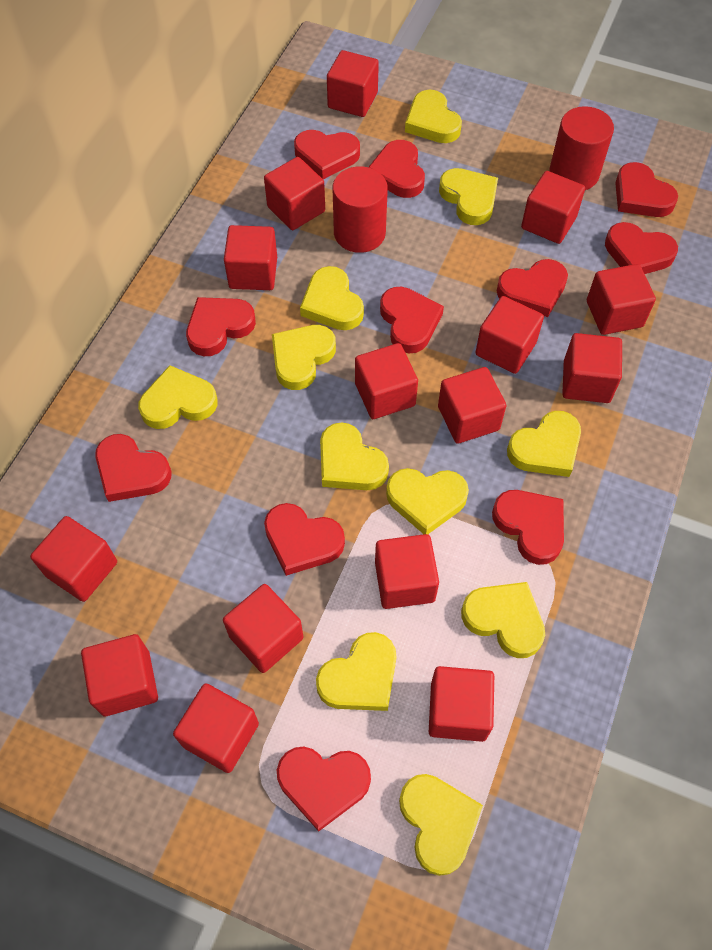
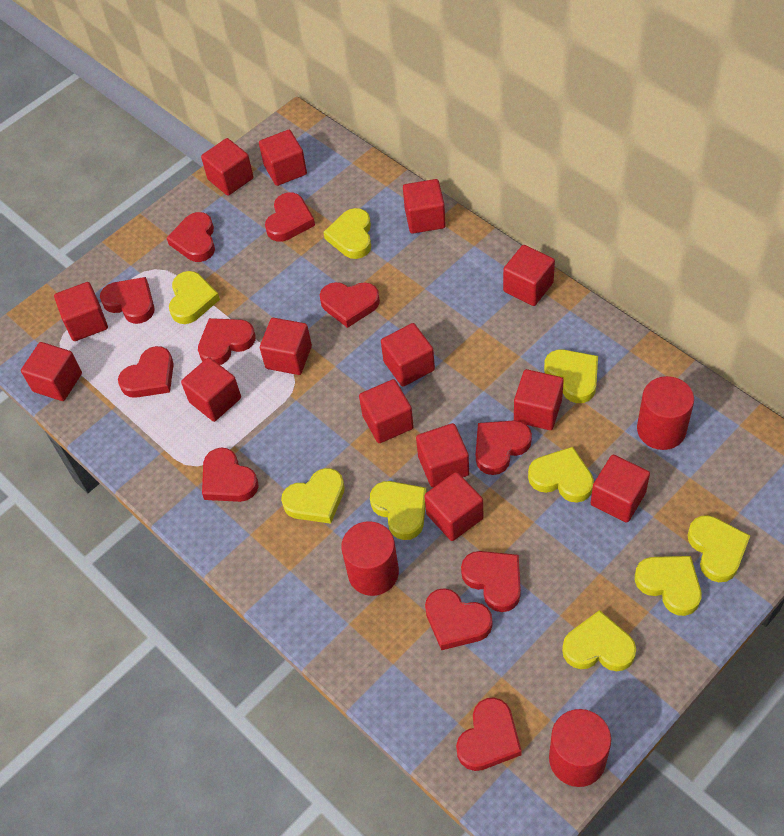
red cube: [30,516,117,602] [81,634,158,716] [173,683,259,773] [223,584,303,673] [224,225,277,290] [264,157,325,230] [327,50,379,117] [355,343,418,419] [375,534,439,609] [429,666,494,742] [438,367,506,444] [475,296,544,374] [521,171,585,244] [562,333,622,403] [587,264,656,335] = 15 -> [21,342,82,401] [54,282,108,341] [181,357,241,422] [201,138,254,196] [259,130,307,186] [260,318,312,375] [359,379,414,443] [381,323,435,387] [403,179,446,234] [416,423,469,487] [424,472,484,541] [503,245,555,306] [514,369,564,430] [591,455,650,523] = 14
red cylinder: [333,166,388,253] [549,106,614,190] = 2 -> [341,521,399,596] [549,709,611,787] [637,376,694,450] = 3
yellow heart: [138,365,218,429] [272,325,336,390] [300,266,364,330] [316,632,397,711] [320,422,389,490] [386,468,469,534] [399,774,483,876] [405,90,462,143] [439,168,498,225] [461,582,545,658] [507,411,581,477] = 11 -> [169,271,220,324] [281,468,345,524] [323,208,371,259] [370,481,427,540] [528,447,594,502] [544,349,598,403] [562,610,636,671] [635,556,702,616] [687,515,750,582] = 9

